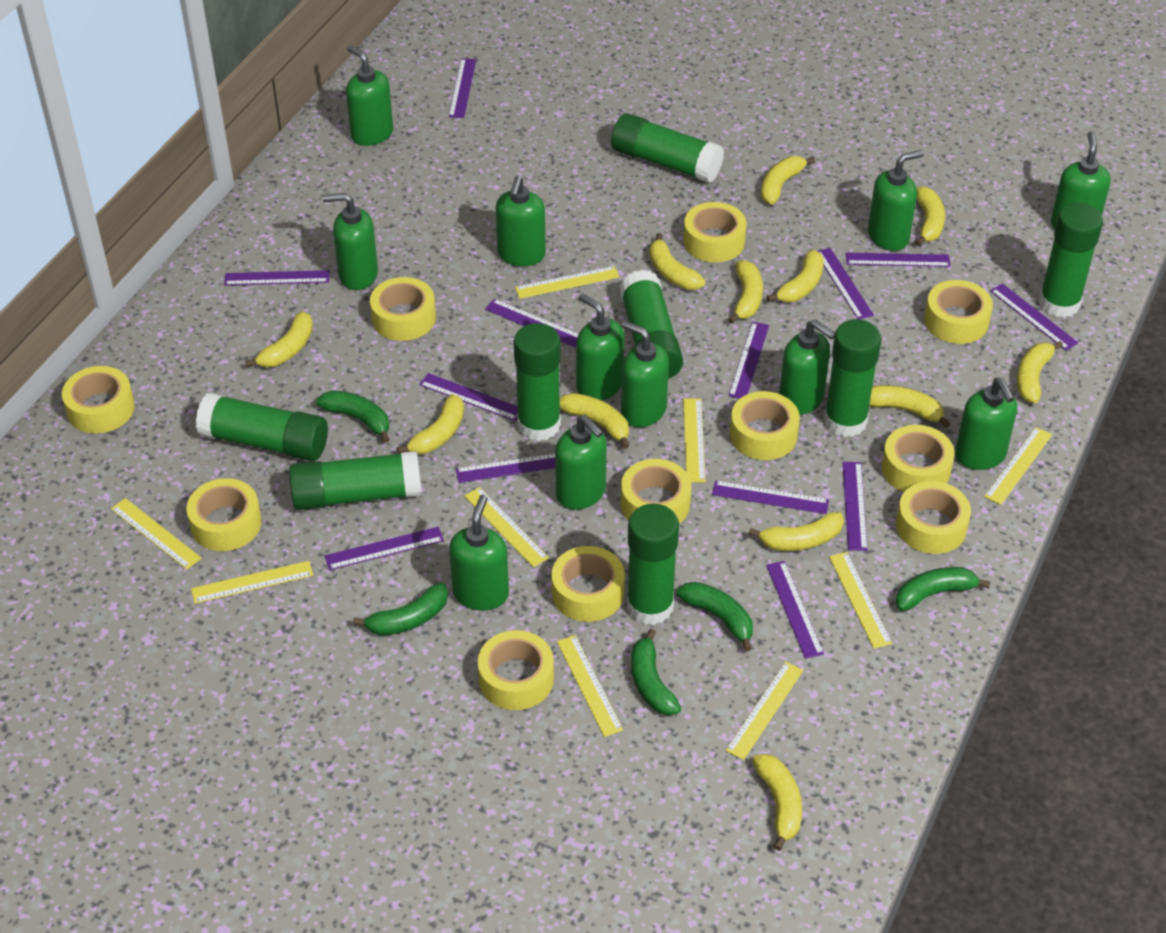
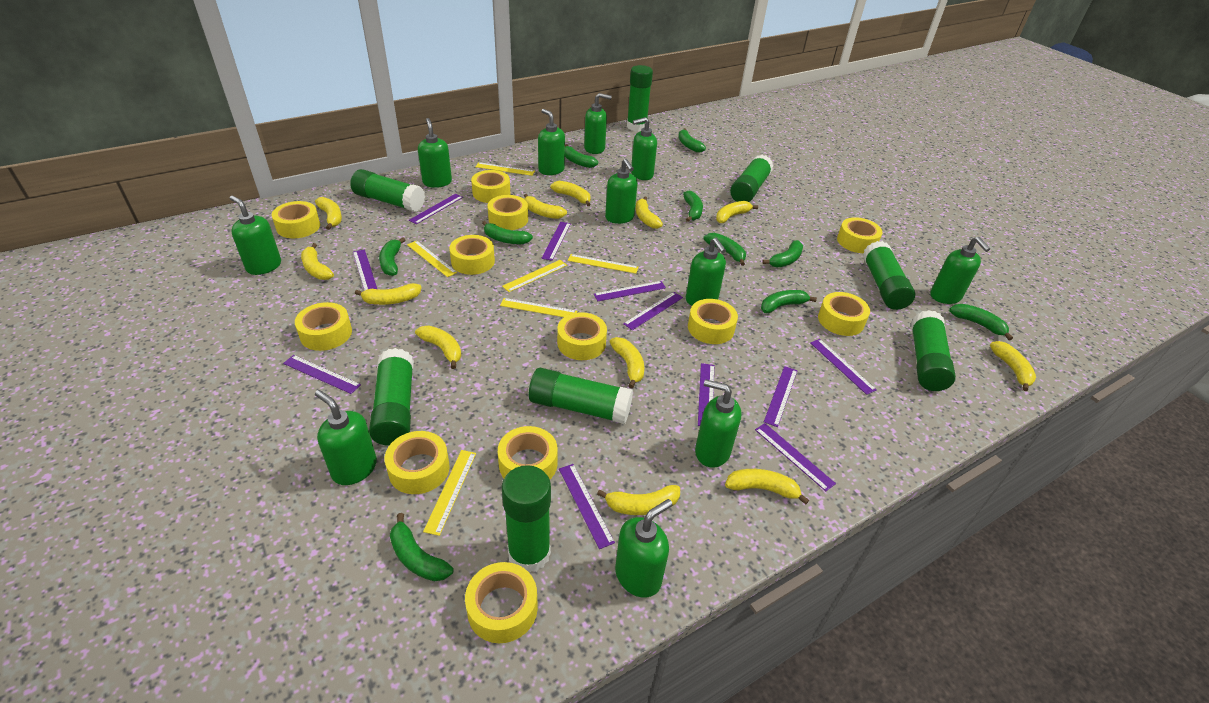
green banana: [316,391,390,443] [353,583,448,636] [631,629,681,715] [676,582,753,651] [896,567,990,611] = 5 -> [379,237,405,276] [390,513,454,581] [482,221,533,244] [565,144,598,168] [678,128,706,153] [683,191,703,222] [703,233,746,266] [761,290,817,313] [762,240,803,268] [949,304,1013,340] = 10
purple ruler: [224,270,330,285] [325,527,444,570] [419,373,518,421] [449,58,476,118] [456,453,555,483] [485,299,578,348] [712,481,829,514] [729,322,769,399] [766,561,824,659] [818,248,874,320] [842,462,868,551] [846,253,950,267] [990,283,1078,350] = 13 -> [283,355,361,394] [353,249,377,291] [409,194,463,224] [541,222,571,261] [559,464,615,549] [594,281,666,301] [623,292,683,330] [698,363,714,426] [755,423,836,491] [764,366,797,427] [810,339,876,395] = 11
yellow ruler: [111,498,202,569] [191,561,313,604] [464,487,549,567] [515,266,619,299] [557,635,623,737] [683,399,706,482] [725,662,803,760] [829,552,892,649] [984,427,1052,505] = 9 -> [407,241,457,277] [423,450,476,536] [475,162,535,176] [500,298,577,317] [502,260,567,292] [568,254,638,274] = 6
yellow tape: [62,366,135,434] [187,478,262,551] [370,277,436,341] [478,630,554,710] [551,546,625,622] [621,459,691,524] [683,202,747,262] [730,391,800,460] [882,425,955,492] [896,481,971,554] [924,280,993,344] = 11 -> [272,201,320,238] [295,302,352,351] [385,431,450,494] [449,235,495,275] [465,562,538,643] [471,170,510,203] [487,195,528,230] [498,426,558,479] [557,312,607,360] [688,299,738,344] [818,292,870,336] [837,217,882,253] = 12

